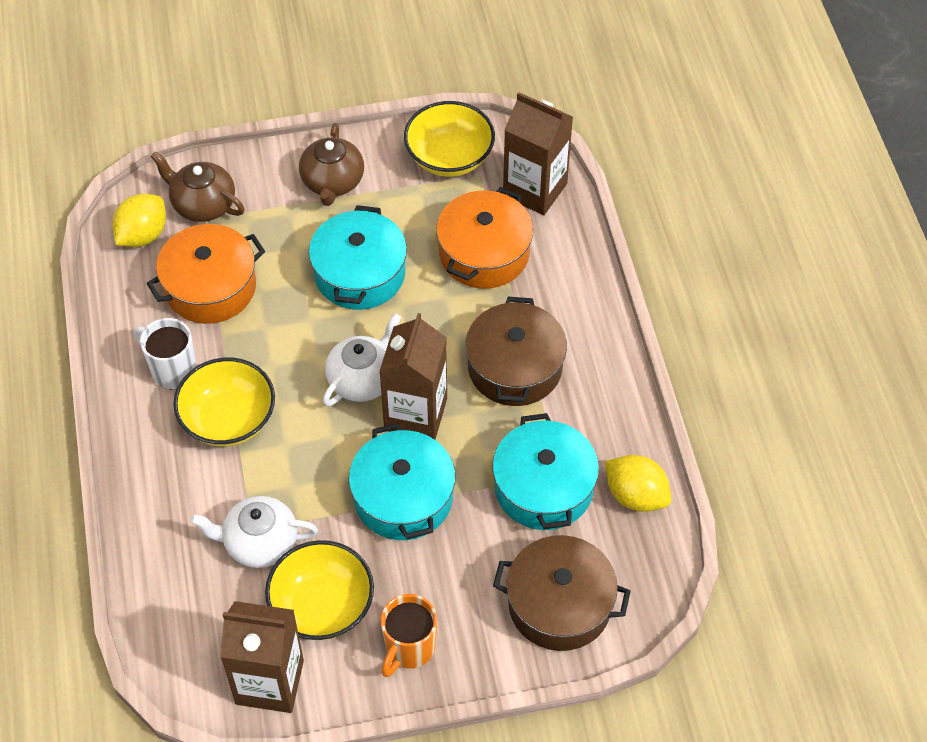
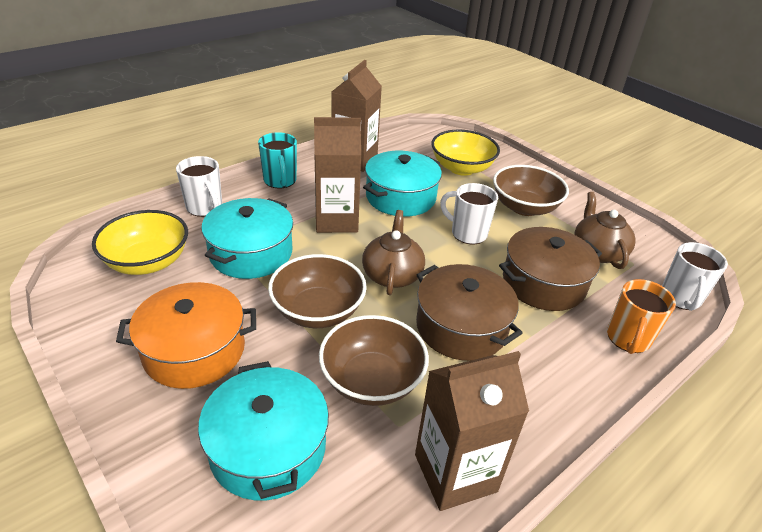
brown bowl: none = 0 -> [268,254,367,328] [319,315,429,406] [493,165,569,216] = 3
orange pot: [146,224,265,324] [436,187,533,289] = 2 -> [116,282,256,389] = 1
turquoise mug: none = 0 -> [258,132,297,189] = 1
white mug: [134,318,196,389] = 1 -> [176,156,222,217] [440,183,498,244] [662,242,728,311] = 3
white teapot: [190,496,318,568] [323,313,401,406] = 2 -> none = 0
yellow bowl: [173,357,275,447] [265,540,374,640] [404,101,495,177] = 3 -> [92,210,188,275] [431,130,500,176] = 2
yellow lemon: [112,194,166,247] [605,455,671,512] = 2 -> none = 0

